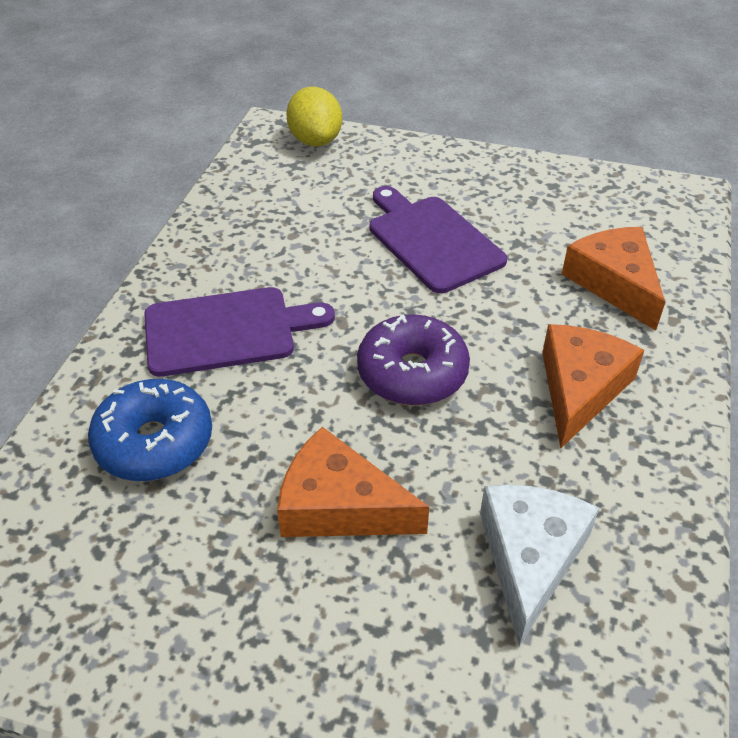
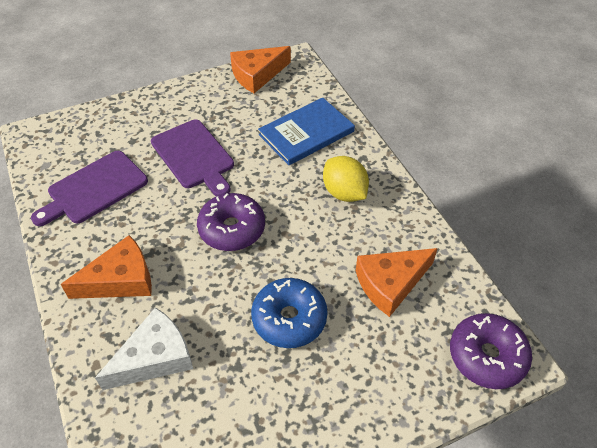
blue book: none = 0 -> [258,97,355,165] = 1
purple donut: [357,314,470,406] = 1 -> [197,193,265,251] [450,313,532,389] = 2

